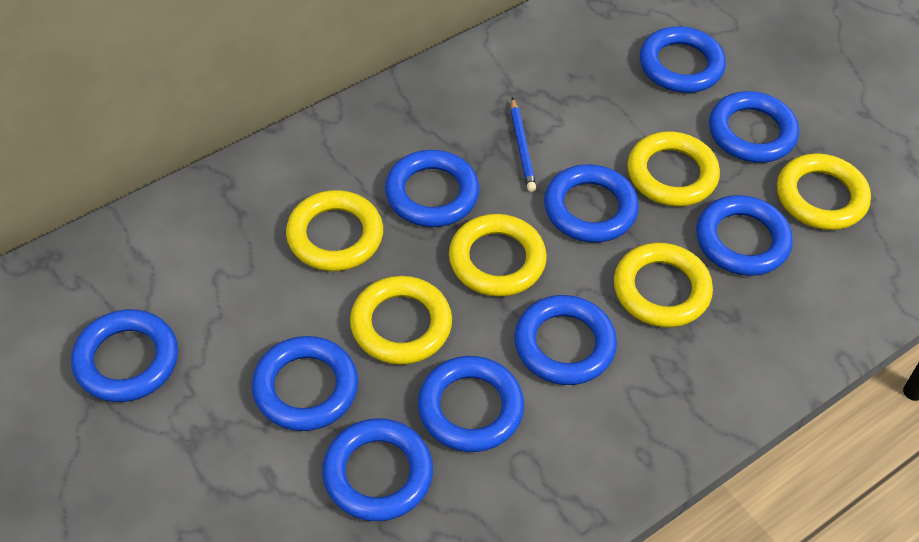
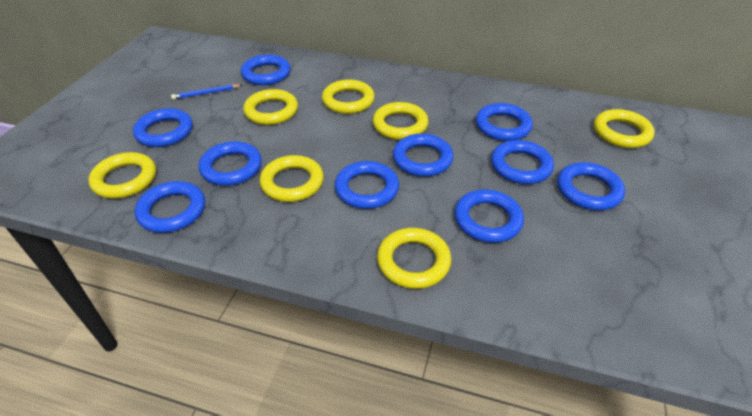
yellow ring: [286,190,383,271] [350,276,452,365] [449,214,547,297] [614,242,713,328] [627,131,720,206] [777,153,871,230] = 6 -> [88,152,156,199] [243,89,298,125] [260,155,324,202] [322,80,375,114] [372,102,429,140] [377,228,452,289] [594,109,655,148] = 7

